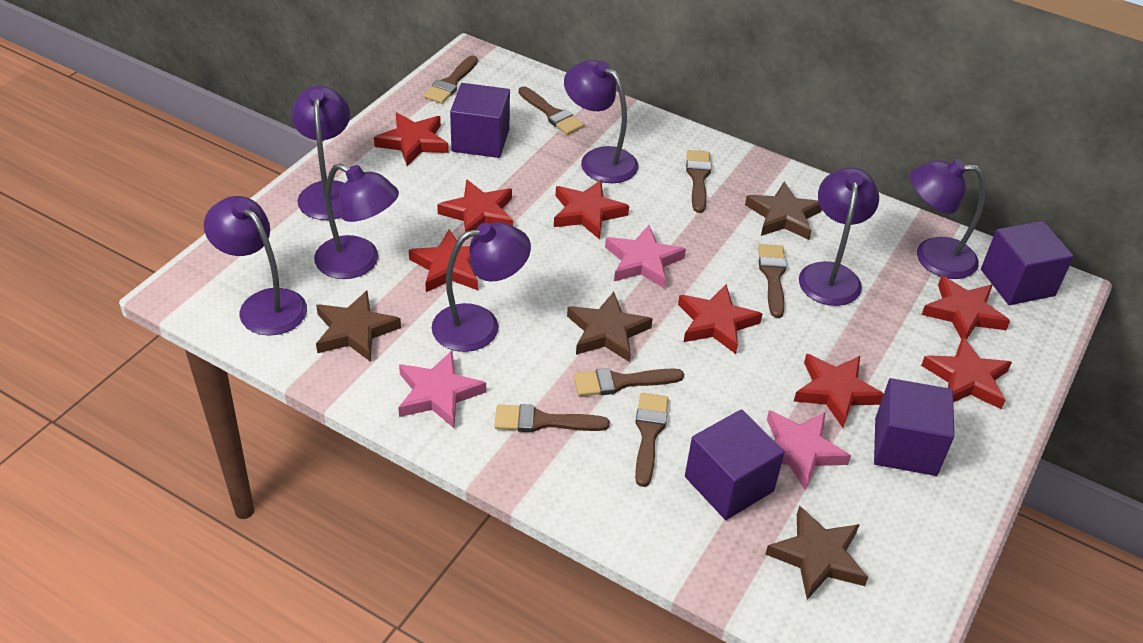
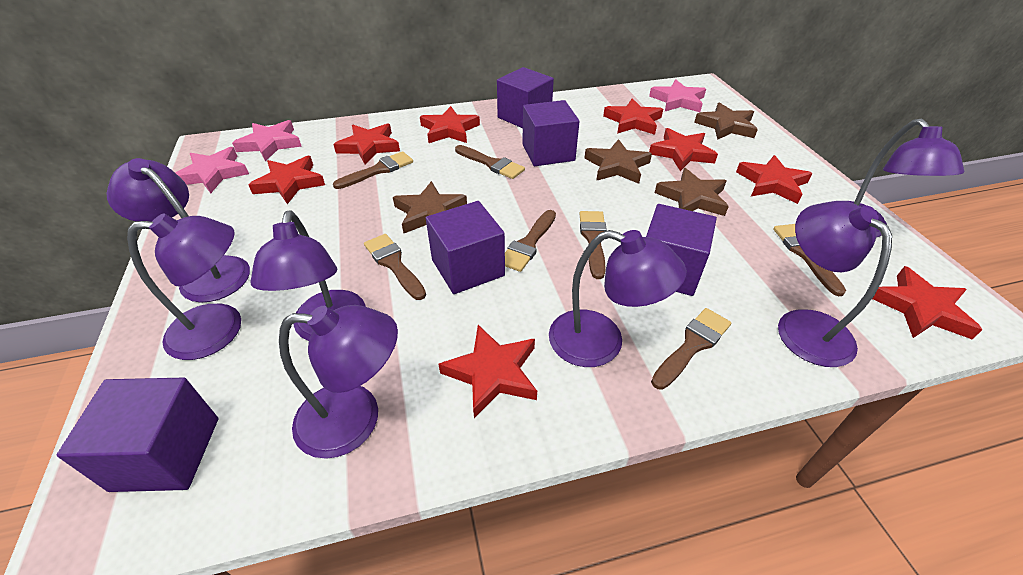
purple cube: [450,83,510,158] [685,409,785,520] [874,378,954,476] [981,221,1074,305] = 4 -> [57,378,219,492] [426,201,505,294] [497,67,554,128] [522,100,580,166] [646,204,717,296] = 5

